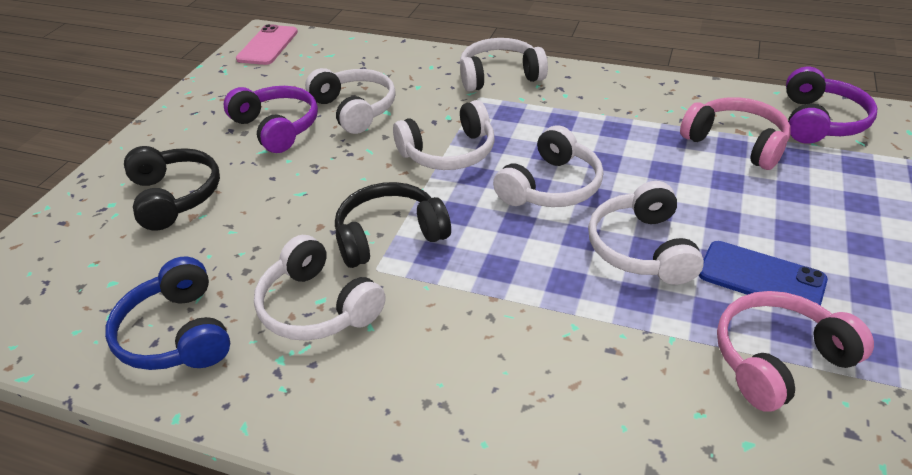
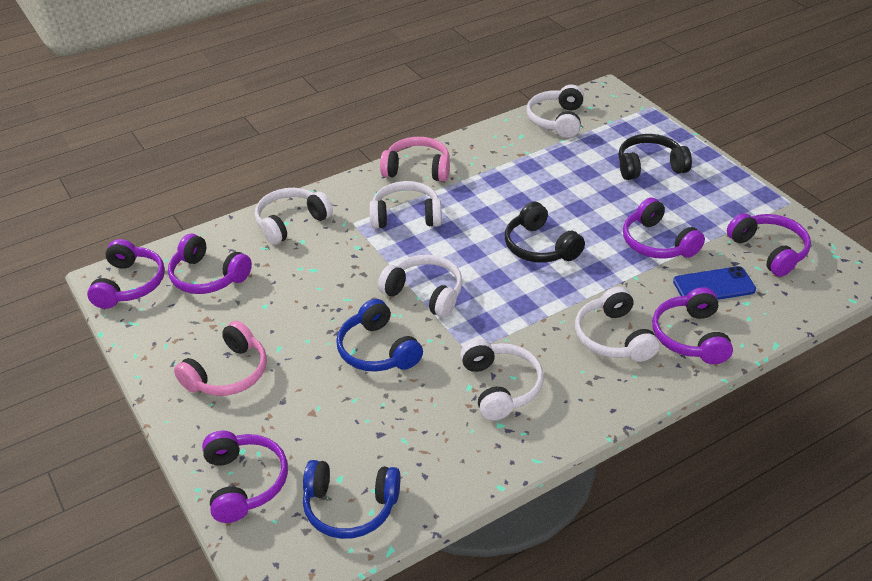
blue headphones: [105,257,230,370] = 1 -> [303,460,400,539] [336,299,423,372] = 2
pink phone: [236,24,298,65] = 1 -> none = 0
purple headphones: [224,86,318,153] [786,67,877,144] = 2 -> [87,239,165,309] [168,234,252,294] [202,431,288,523] [623,198,705,259] [652,287,733,364] [727,213,811,277] = 6

